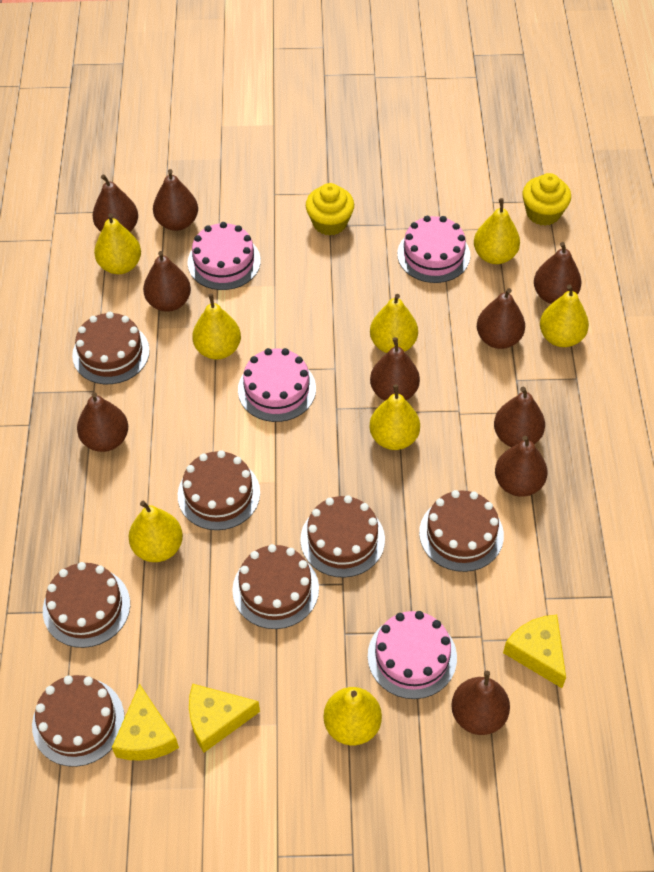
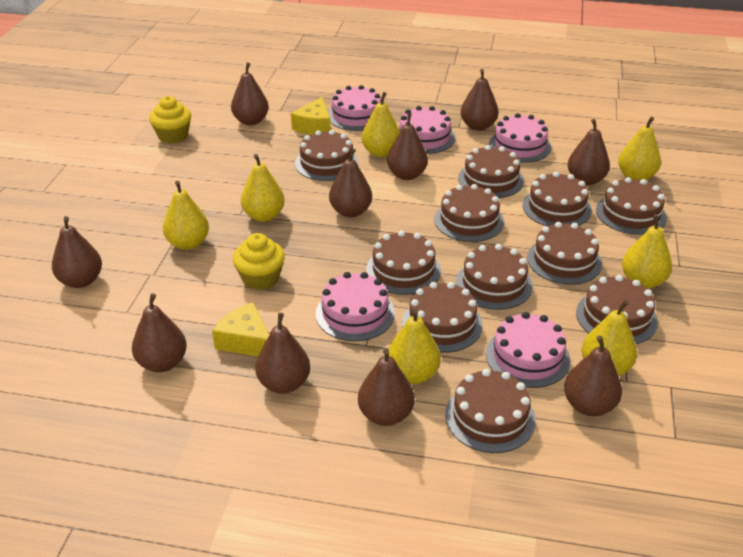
brown cake: [32,675,124,767] [43,562,130,648] [72,312,150,384] [178,450,260,530] [232,544,319,629] [300,495,385,578] [419,490,504,572] = 7 -> [295,130,359,181] [366,230,441,295] [402,282,483,352] [434,184,504,242] [445,369,536,453] [456,244,532,310] [458,145,524,198] [522,172,592,226] [527,222,602,285] [576,275,658,344] [596,177,667,235] = 11
pink cake: [188,222,261,290] [238,348,316,422] [368,611,457,699] [397,216,470,283] = 4 -> [316,272,395,341] [328,85,381,131] [399,106,455,154] [486,312,570,388] [489,113,551,163] = 5
yellow cheese: [112,684,179,761] [189,684,260,753] [503,615,566,688] = 3 -> [212,302,269,357] [291,97,331,135] = 2
yellow pear: [94,213,141,274] [129,501,183,562] [192,294,241,359] [323,687,382,745] [369,384,420,450] [370,294,418,353] [474,198,520,264] [540,285,589,347] = 8 -> [163,181,209,250] [241,154,285,222] [362,92,400,157] [388,309,441,384] [581,300,637,376] [618,117,661,180] [622,214,672,288] = 7

